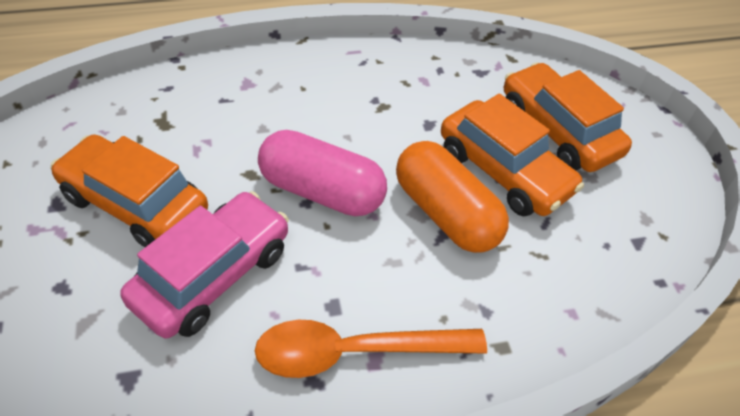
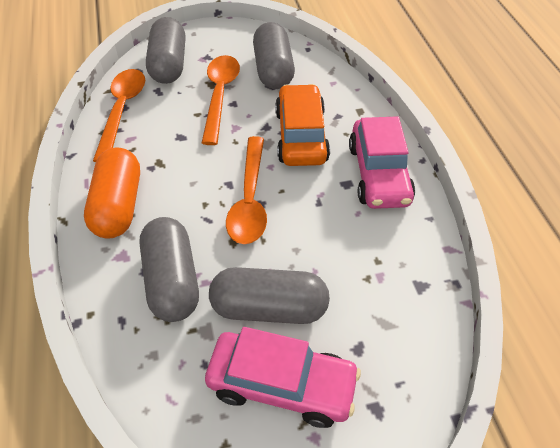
grey capsule: none = 0 -> [139,217,199,322] [146,17,186,84] [209,267,330,324] [253,22,295,89] = 4
orange car: [51,134,208,247] [441,94,584,216] [504,62,632,172] = 3 -> [275,84,330,166] = 1
orange spoon: [255,320,487,378] = 1 -> [93,69,145,162] [202,55,240,145] [226,136,267,244] = 3
pink capsule: [258,130,387,216] = 1 -> none = 0
pink car: [120,191,289,338] = 1 -> [205,327,361,428] [349,116,415,209] = 2

